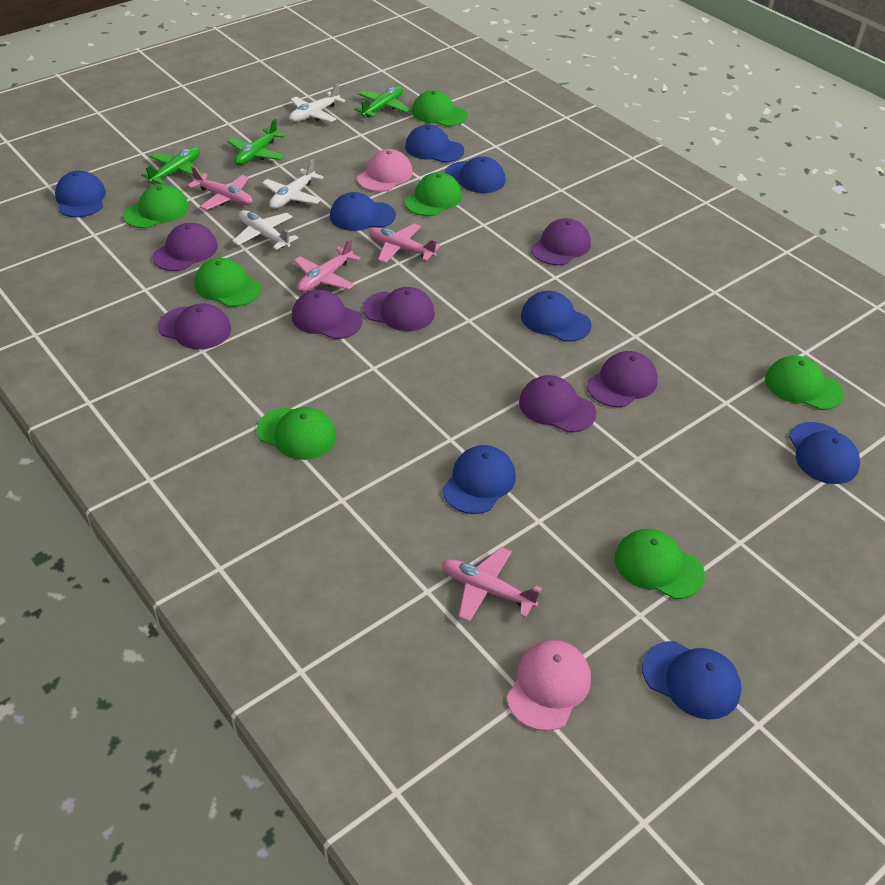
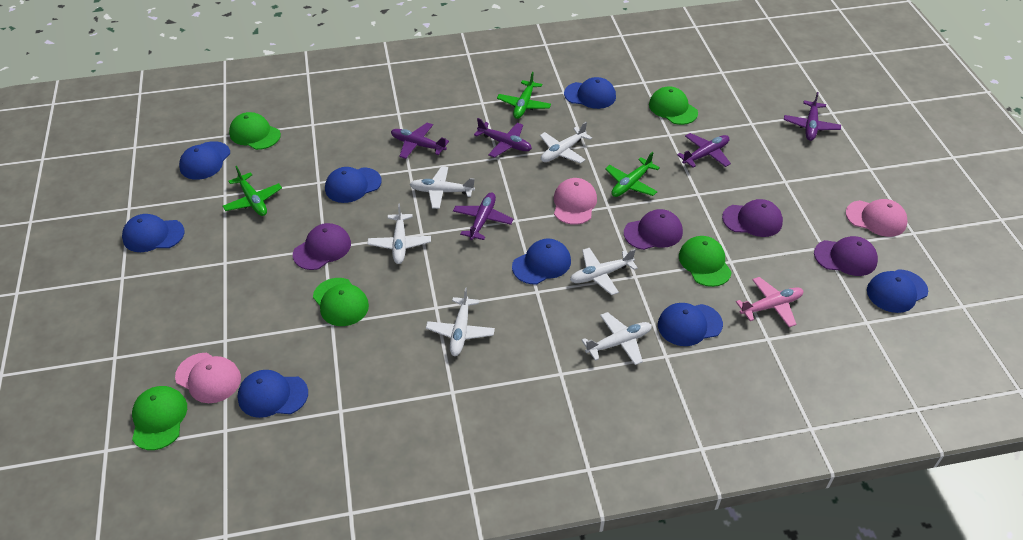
green cap: [123,184,188,228] [194,258,261,307] [256,407,336,460] [405,172,462,216] [412,90,468,127] [615,529,705,599] [765,355,844,410] = 7 -> [132,386,187,450] [229,112,281,150] [313,278,369,326] [649,87,698,125] [679,236,732,287] = 5
pink cap: [357,149,413,192] [507,640,591,731] = 2 -> [175,353,241,403] [554,178,597,225] [846,199,907,237] = 3
pink plane: [187,166,253,210] [294,238,361,292] [369,224,440,263] [442,547,542,622] = 4 -> [736,277,803,327] = 1
purple cap: [152,223,218,271] [158,304,231,349] [292,289,363,339] [363,287,435,331] [519,375,596,433] [531,218,591,265] [587,351,658,407] = 7 -> [293,223,351,270] [624,209,683,250] [722,199,783,237] [814,236,878,276] = 4
purple plane: none = 0 -> [391,123,449,159] [453,193,513,240] [474,118,532,158] [677,133,731,168] [784,92,841,141] = 5
white plane: [232,210,298,250] [262,159,323,209] [289,83,346,122] = 3 -> [368,204,431,264] [410,167,475,209] [426,287,495,356] [540,122,592,164] [570,248,638,295] [582,312,652,365] = 6

